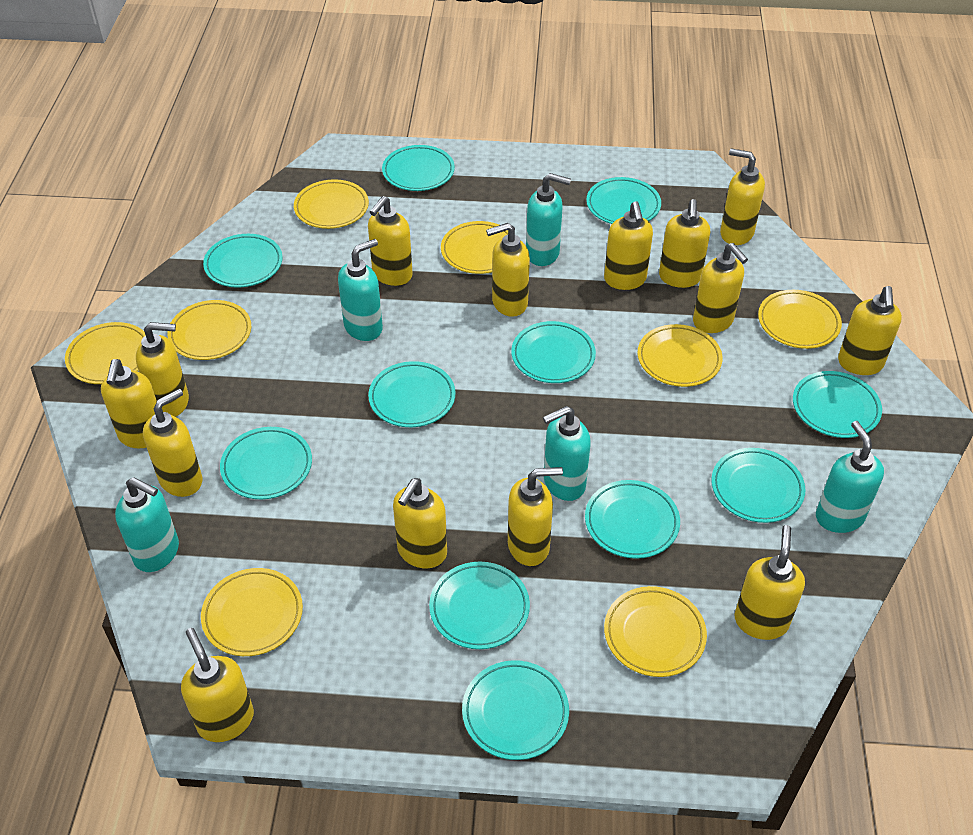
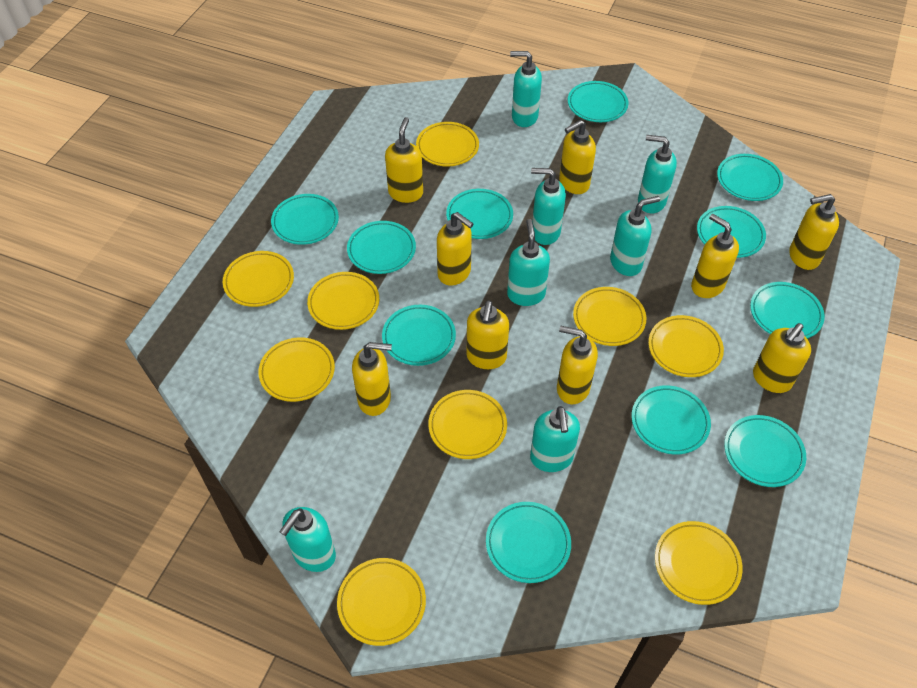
turquoise soap dispenser: [115,477,179,572] [338,239,383,341] [526,173,571,266] [543,406,591,501] [816,421,884,533] = 5 -> [279,507,336,572] [507,219,550,306] [510,51,542,127] [530,406,580,472] [531,168,566,245] [610,196,660,276] [638,135,677,214] = 7
yellow plate: [65,322,146,384] [167,300,251,360] [201,568,303,656] [294,179,369,229] [441,221,508,274] [604,586,707,677] [637,324,723,387] [758,290,842,349] = 8 -> [223,251,294,307] [259,337,335,402] [307,272,379,330] [337,558,426,646] [416,122,479,167] [428,390,507,459] [573,287,646,346] [648,315,724,377] [655,521,743,605] = 9
yellow soap dispenser: [101,359,157,448] [136,322,189,417] [143,389,202,497] [181,628,254,742] [368,196,413,286] [393,478,447,568] [486,223,530,317] [508,467,563,566] [604,201,653,290] [659,199,710,288] [693,243,748,333] [720,148,765,245] [734,525,805,640] [838,286,902,375] = 14 -> [352,342,392,416] [385,117,423,203] [437,212,474,285] [467,300,509,369] [557,326,598,404] [559,120,596,194] [691,214,739,298] [753,323,811,393] [789,194,839,270] = 9

